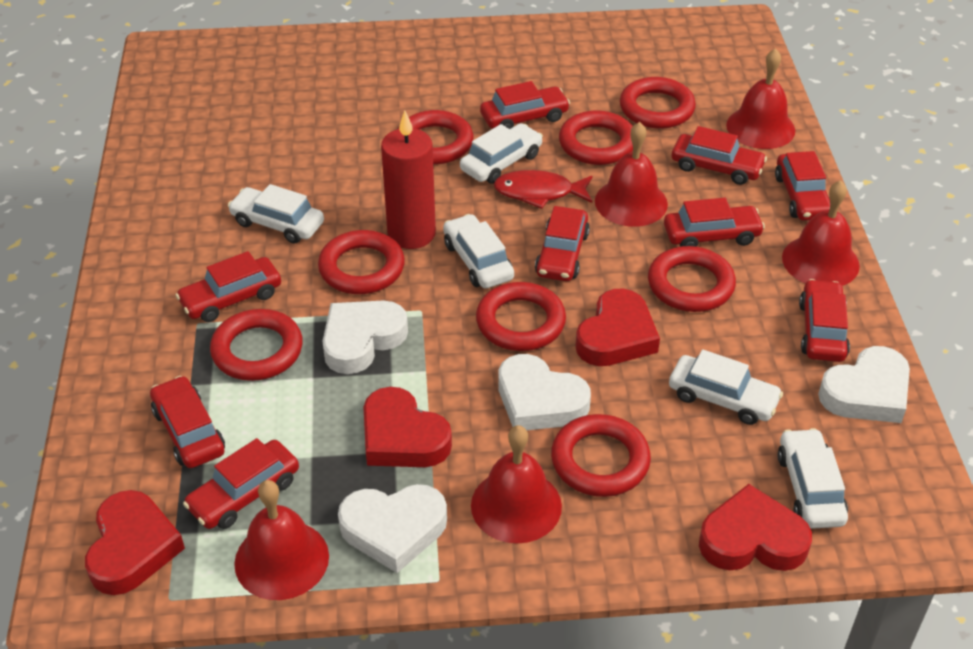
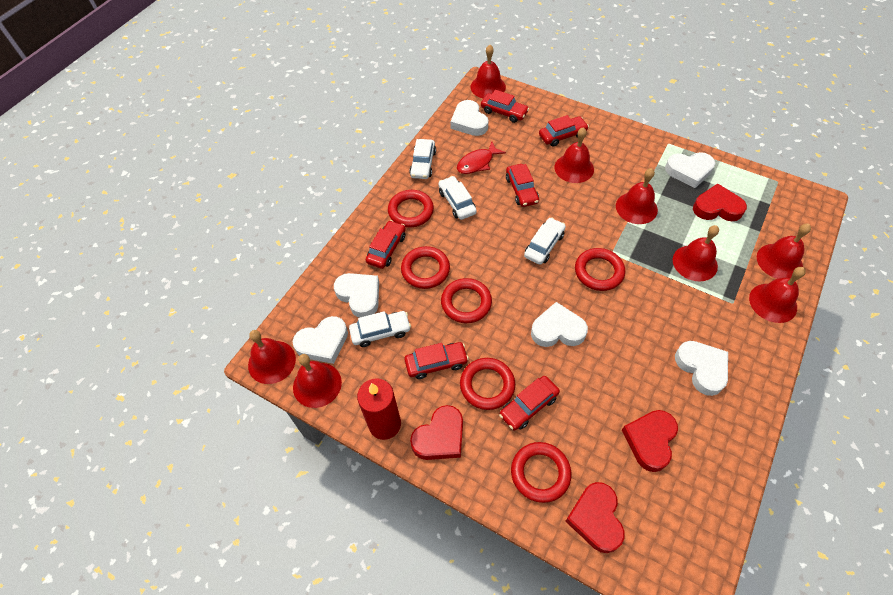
red bell: [234,480,329,600] [471,425,562,543] [595,122,668,227] [726,48,795,149] [782,180,860,286] = 5 -> [248,330,296,384] [293,354,342,408] [471,45,506,99] [555,127,594,183] [616,168,658,224] [673,225,719,282] [749,267,806,323] [757,224,811,279] = 8
red car: [150,376,225,468] [176,251,281,322] [183,438,299,529] [480,81,570,129] [535,206,590,281] [664,198,765,247] [672,126,767,185] [775,151,830,221] [799,279,850,362] = 9 -> [366,220,406,269] [404,342,469,379] [481,90,529,123] [499,376,560,431] [506,164,539,207] [539,115,589,147] = 6
red ring: [210,309,303,381] [318,230,405,294] [398,110,473,164] [476,282,566,351] [551,414,651,497] [559,110,633,165] [620,77,696,129] [648,246,736,312] = 8 -> [388,190,434,228] [401,246,450,289] [441,278,492,323] [460,358,515,410] [511,442,572,503] [575,248,625,291] = 6
white car: [228,184,324,244] [443,214,514,289] [460,123,543,184] [669,349,783,425] [777,428,848,529] = 5 -> [349,311,411,347] [409,139,436,179] [438,176,477,220] [524,217,566,265] = 4
white heart: [322,301,408,374] [338,484,447,573] [498,354,591,430] [818,346,910,423] = 4 -> [293,316,348,364] [334,273,379,318] [450,100,489,136] [531,302,588,347] [665,152,715,188] [675,341,728,396] = 6

